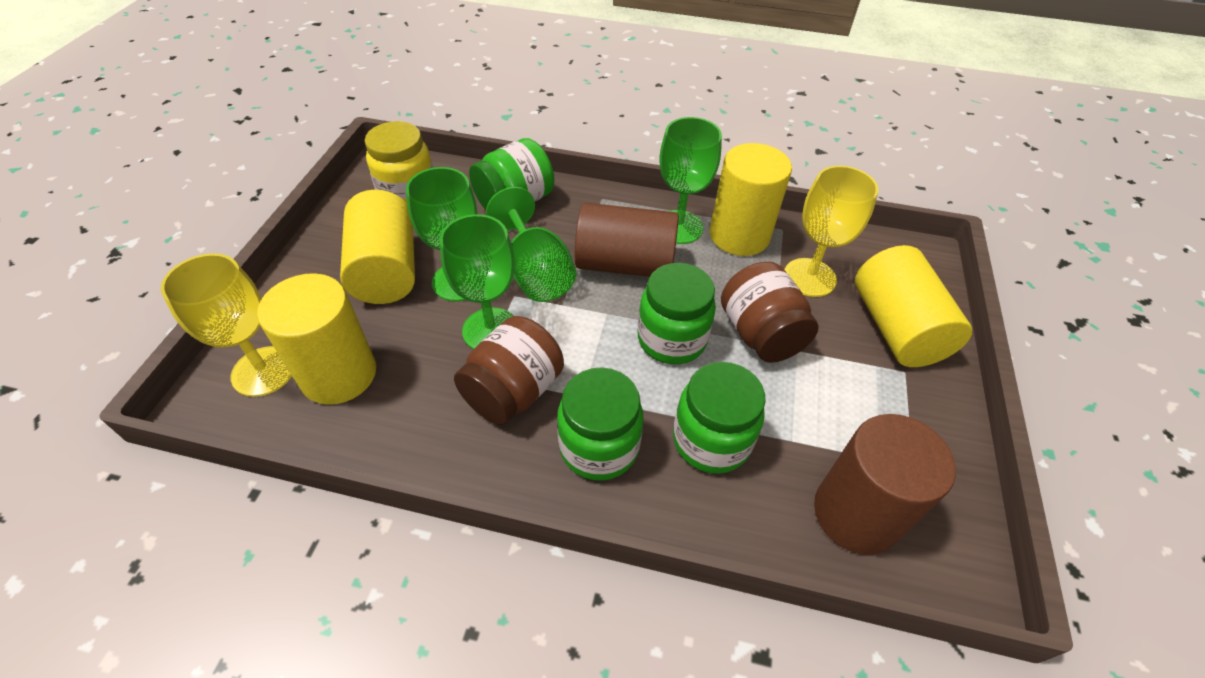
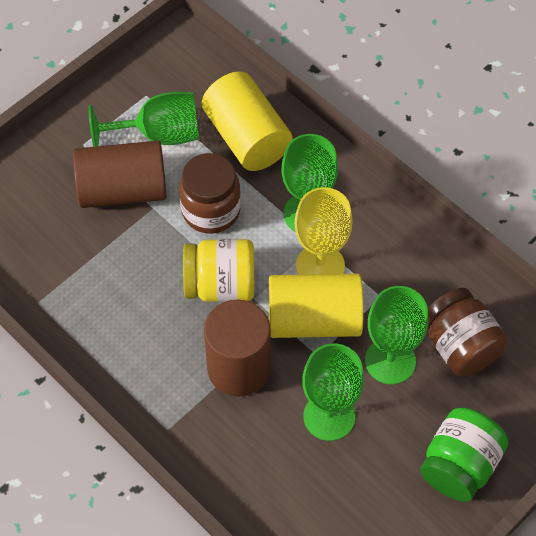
green jar: [469,138,554,210] [557,367,643,481] [638,263,716,364] [673,362,766,474] = 4 -> [420,407,508,502] = 1
yellow cylinder: [257,273,376,405] [340,190,415,304] [710,143,792,256] [855,245,972,367] = 4 -> [202,71,293,171] [269,274,363,338] = 2
yellow goblet: [161,253,292,397] [784,166,879,297] = 2 -> [294,187,353,275] = 1

